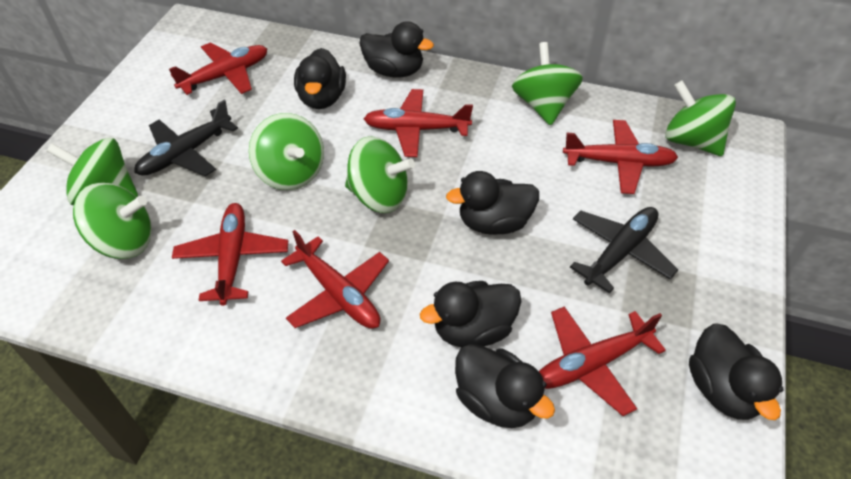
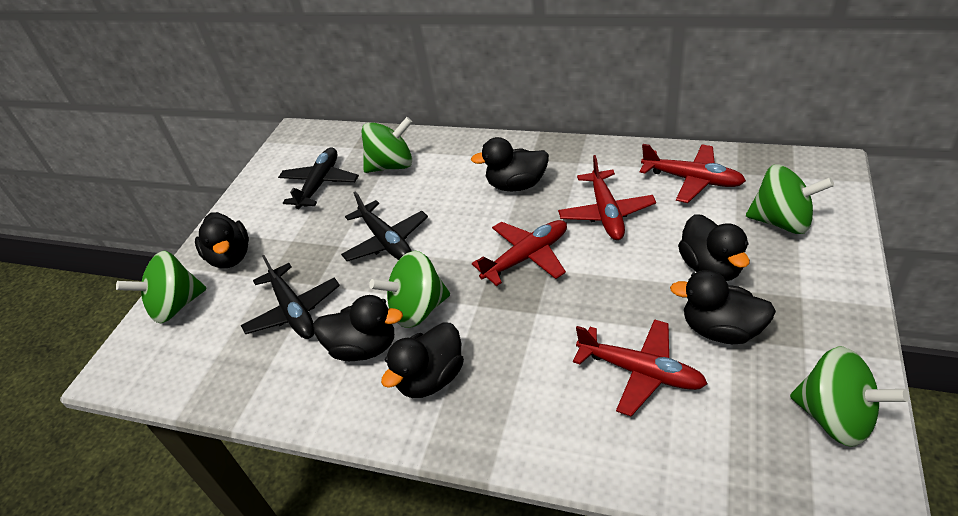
black plane: [134,100,238,176] [570,207,678,294] = 2 -> [241,255,340,339] [278,147,359,209] [341,192,428,261] = 3
green spinning top: [47,138,138,205] [73,183,152,259] [249,113,324,190] [345,136,415,213] [512,42,583,125] [665,80,736,156] = 6 -> [116,251,207,323] [362,117,412,173] [369,251,450,328] [746,164,834,234] [790,347,909,447] = 5
red plane: [169,42,267,95] [172,203,288,306] [281,230,389,329] [364,89,473,157] [539,306,666,416] [563,120,678,194] = 6 -> [472,220,567,286] [558,155,656,240] [573,319,707,416] [640,144,746,203] = 4

